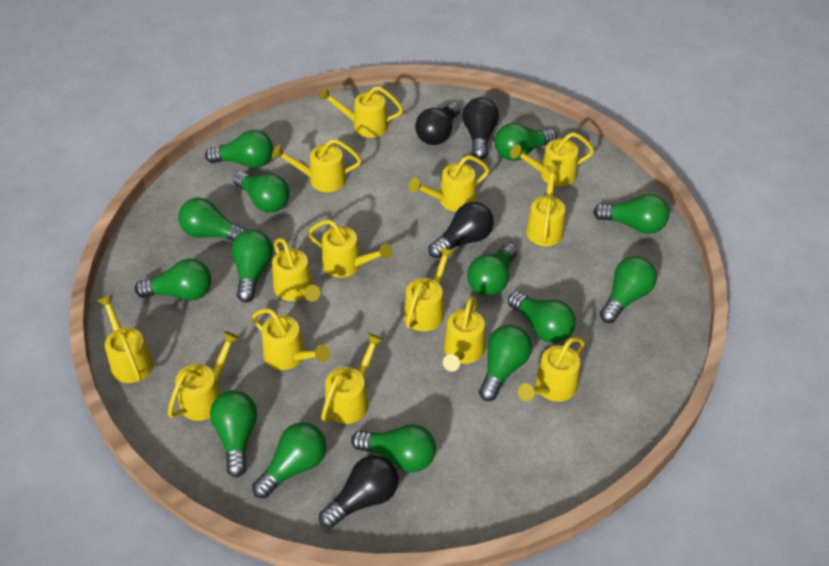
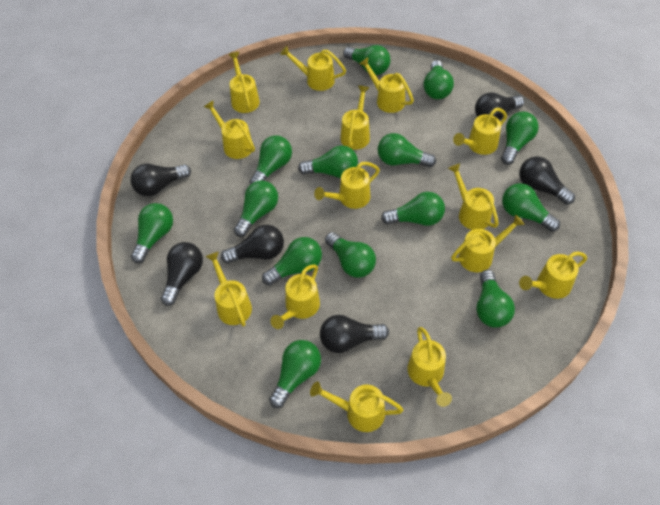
black light bulb: [319,455,398,528] [415,102,460,145] [428,202,494,259] [462,97,499,160] = 4 -> [130,164,191,196] [161,242,203,306] [221,225,284,263] [320,315,389,353] [475,92,524,120] [519,156,575,205] = 6

